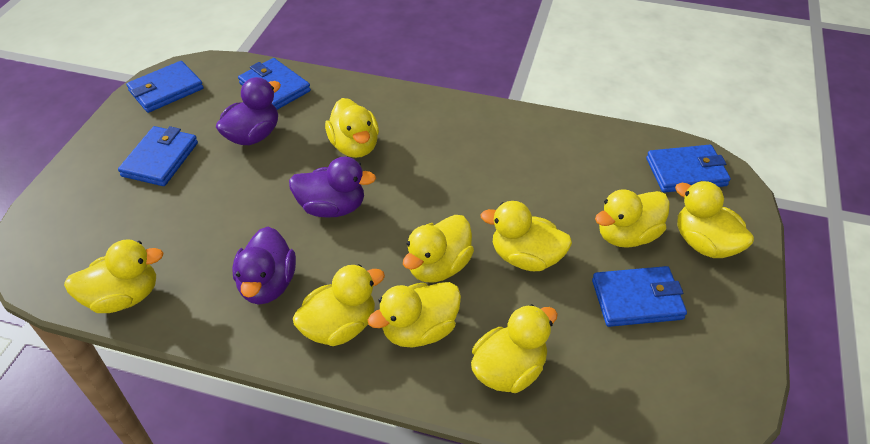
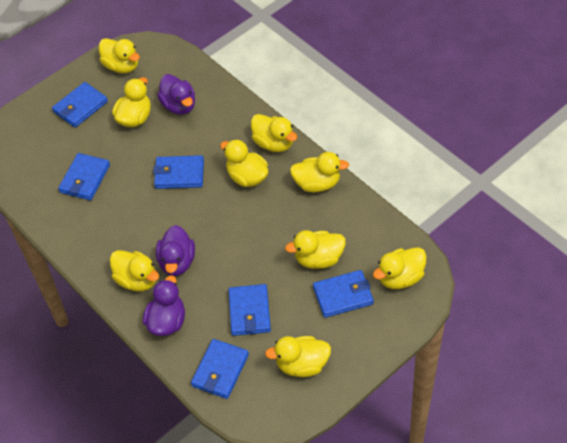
blue wallet: [118,126,198,186] [126,61,204,113] [238,58,311,110] [592,266,687,327] [646,145,731,193] = 5 -> [52,82,108,128] [58,153,110,200] [153,155,204,189] [191,339,249,399] [228,284,271,336] [313,270,374,318] = 6

